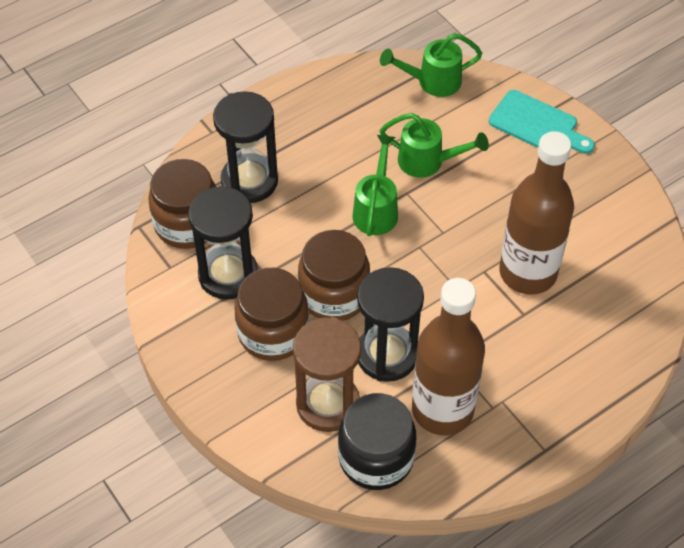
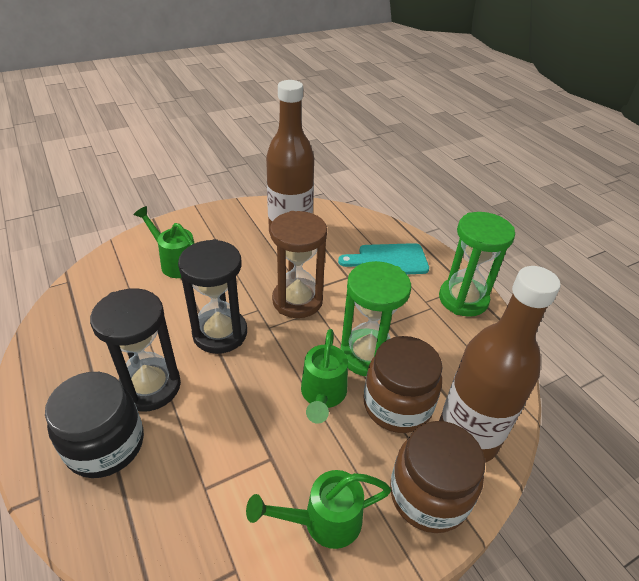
black hourglass: [188,185,258,300] [213,91,278,203] [357,267,424,382] = 3 -> [90,288,181,412] [178,239,247,354] = 2
brown jar: [148,159,216,249] [234,268,309,361] [298,230,370,321] = 3 -> [363,336,443,433] [390,421,485,533] = 2
green hourglass: none = 0 -> [340,261,411,376] [439,212,515,317] = 2

